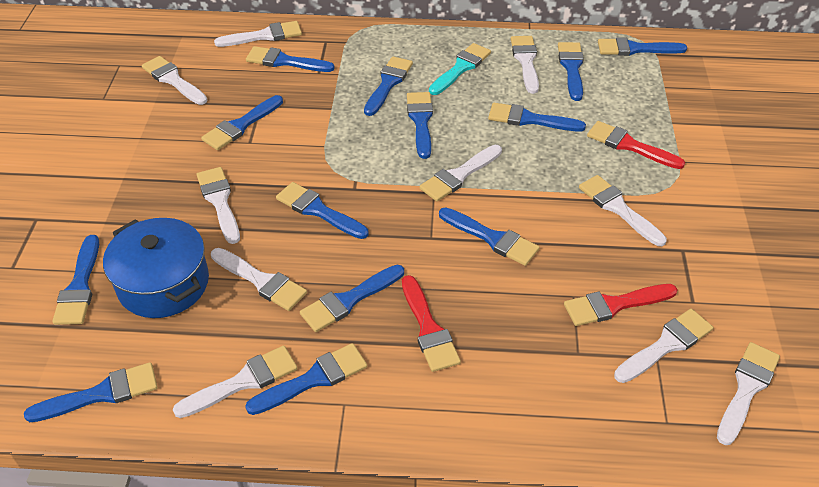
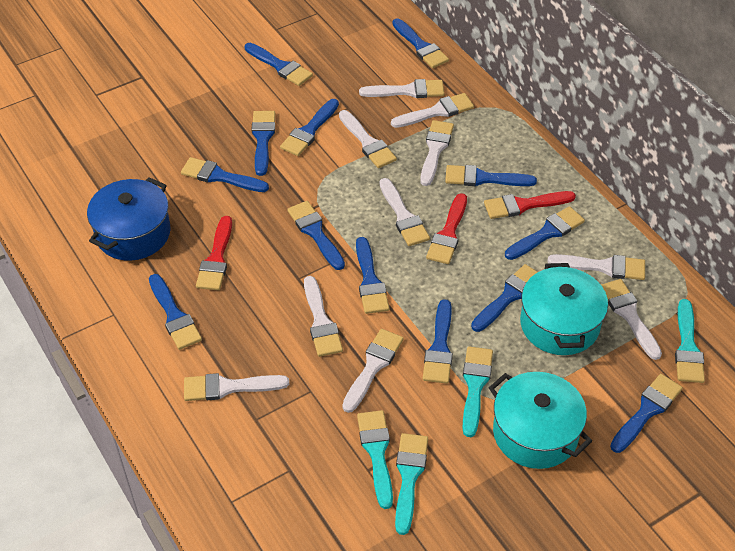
turquoise brush: [429,43,491,95] = 1 -> [357,410,393,509] [395,433,428,535] [463,346,493,437] [675,299,705,383] = 4
turquoise pot: none = 0 -> [489,372,592,469] [520,263,608,355] = 2

